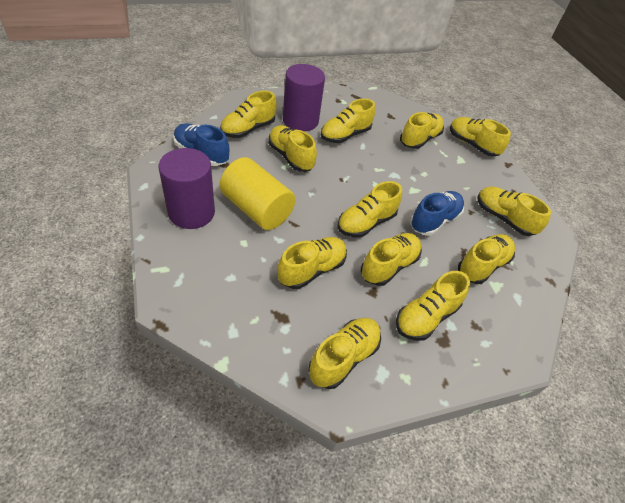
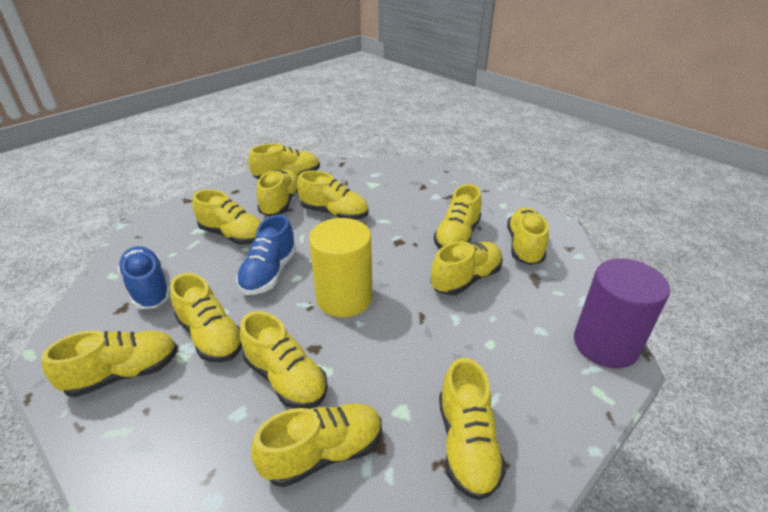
purple cylinder: [159,148,215,229] [283,64,325,131] = 2 -> [574,258,670,369] = 1

